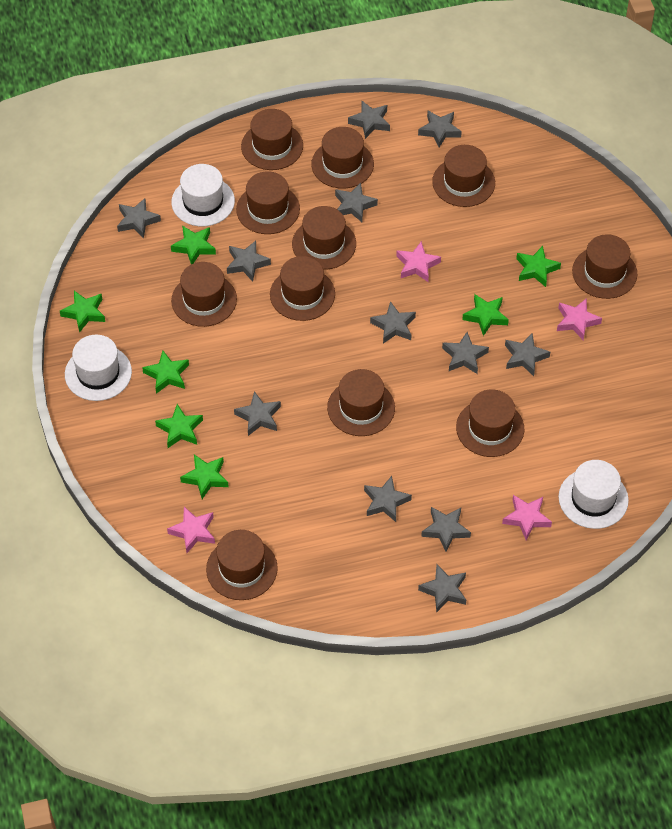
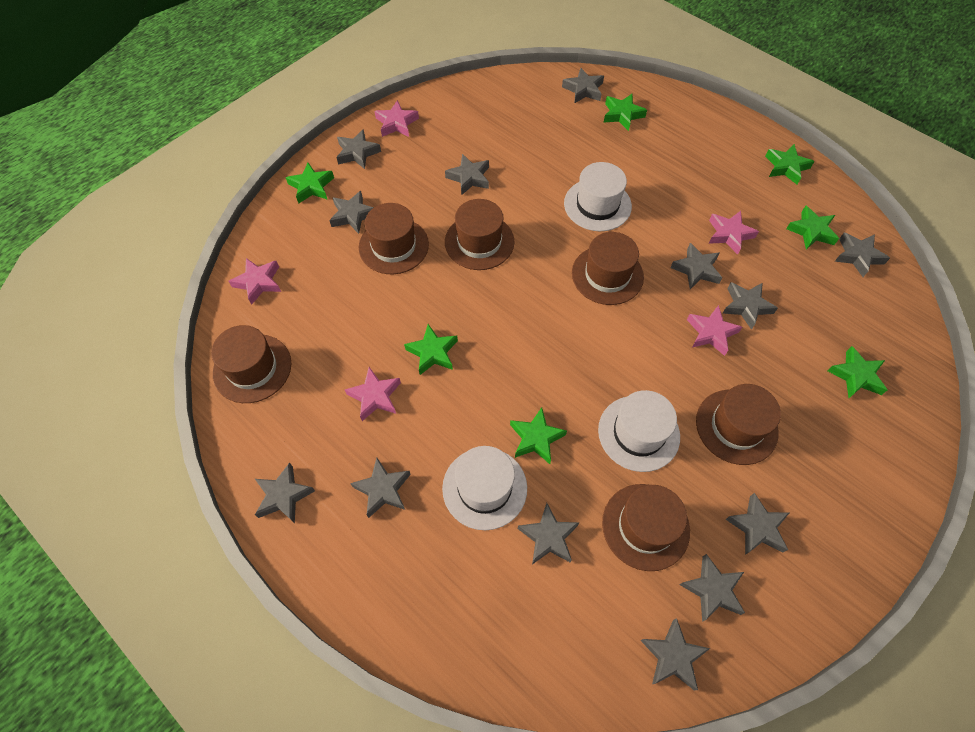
brown hat: [171,262,237,327] [206,530,278,600] [236,171,300,234] [241,109,303,170] [270,256,335,321] [292,206,356,270] [311,127,374,189] [327,369,395,436] [432,145,495,207] [456,389,524,457] [572,234,637,299] = 11 -> [211,325,291,403] [359,203,429,274] [445,199,514,270] [572,232,644,305] [602,484,690,571] [696,384,781,465] = 6
grey star: [117,198,161,238] [227,241,271,282] [234,391,281,436] [335,183,378,222] [348,101,390,139] [364,476,412,522] [370,301,416,344] [418,111,462,148] [418,564,466,613] [421,507,471,552] [442,332,489,374] [505,333,550,376] = 12 -> [255,462,315,523] [329,191,374,234] [336,129,381,169] [350,458,411,518] [445,154,489,195] [518,503,580,564] [562,68,604,104] [640,618,711,690] [671,243,722,289] [680,554,745,622] [723,282,778,330] [725,493,789,555] [835,233,890,277] = 13
pink star: [167,507,215,553] [396,241,441,282] [502,495,552,540] [557,298,602,340] = 4 -> [228,258,281,305] [345,367,401,421] [375,100,419,137] [687,305,742,356] [709,211,759,255] = 5

